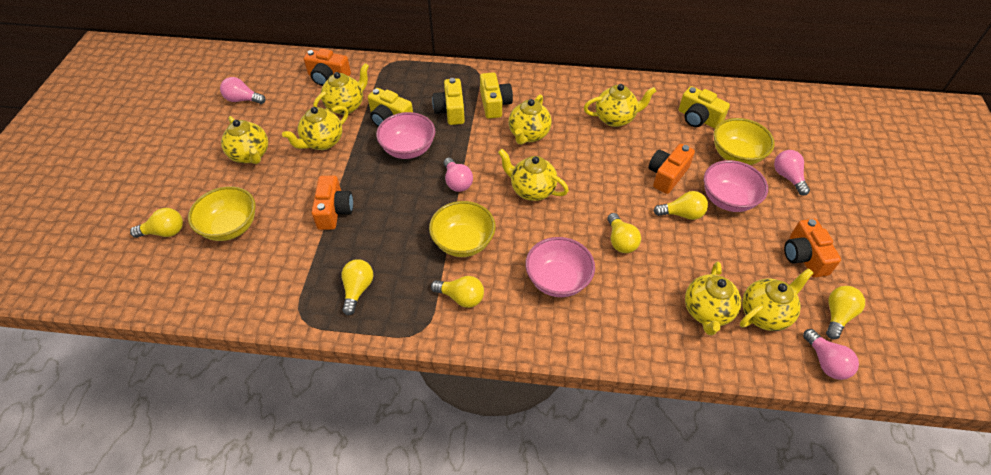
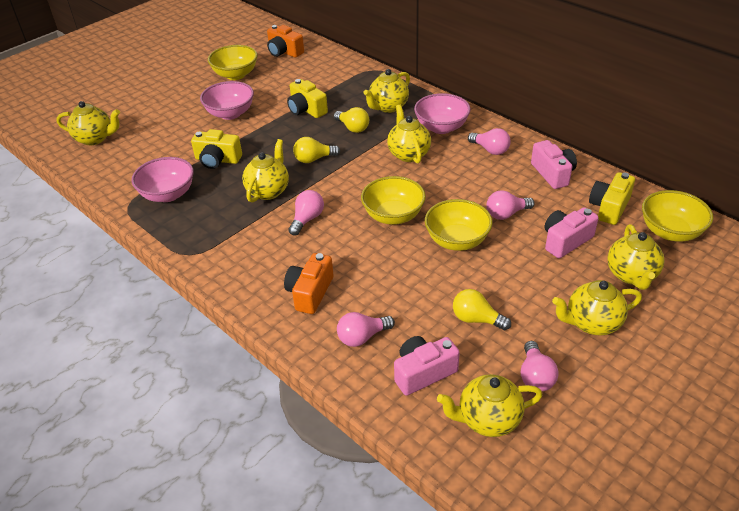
orange camera: [304,49,351,86] [312,176,353,230] [648,144,695,194] [784,219,841,278] = 4 -> [267,25,304,58] [284,253,334,314] = 2
pink camera: none = 0 -> [394,336,460,396] [531,140,577,189] [544,207,599,258] = 3
pink light bulb: [220,77,266,104] [444,158,473,192] [774,150,810,196] [803,329,859,380] = 4 -> [288,190,324,235] [337,312,395,347] [468,128,511,155] [487,190,535,220] [521,341,559,391] = 5
yellow bowl: [188,186,256,241] [429,201,496,257] [714,118,775,165] = 3 -> [208,45,258,80] [361,176,426,225] [425,199,493,251] [642,190,713,242] = 4
yellow camera: [368,88,413,127] [432,78,465,125] [480,72,513,119] [679,86,730,128] = 4 -> [191,129,242,169] [287,79,328,118] [589,172,635,225] = 3
yellow light bulb: [130,208,183,238] [341,259,373,315] [431,276,484,308] [607,213,641,253] [654,191,708,220] [826,286,865,339] = 6 -> [293,137,340,163] [334,107,369,133] [453,289,511,330] = 3
yellow teapot: [221,116,268,164] [282,106,348,150] [313,63,369,115] [498,149,569,201] [509,94,552,145] [584,84,656,127] [685,261,742,336] [740,268,813,331] = 8 -> [56,101,120,145] [242,139,289,203] [363,69,410,113] [387,105,431,164] [437,374,542,437] [552,280,642,335] [607,224,665,290] = 7

